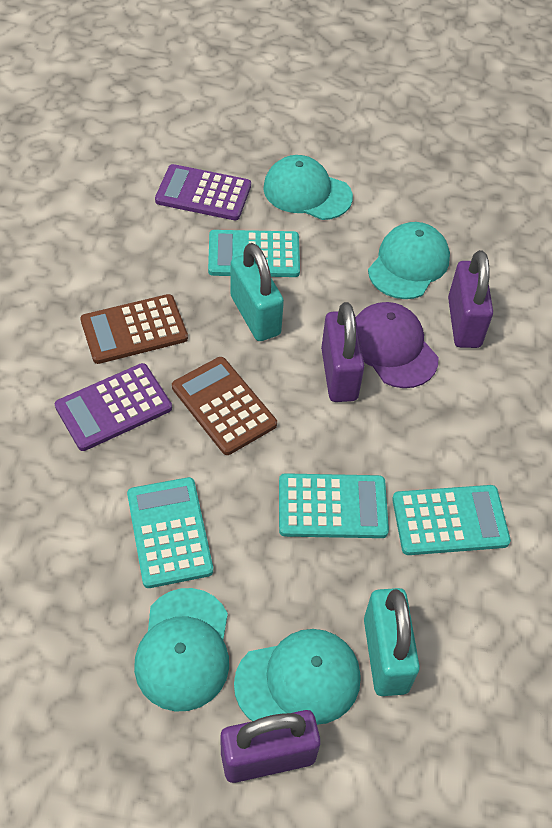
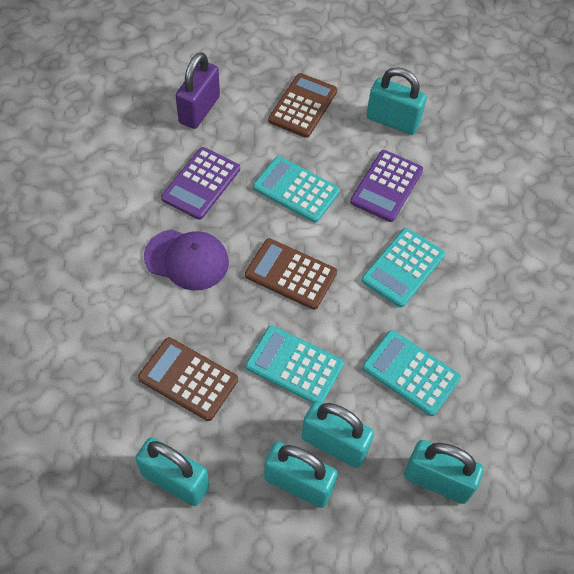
brown calculator: [80,294,188,364] [172,357,277,455] = 2 -> [138,337,238,421] [245,238,337,310] [268,73,337,138] = 3
purple padlock: [220,710,321,783] [321,302,364,402] [448,250,493,348] = 3 -> [176,52,220,129] = 1
turquoise cap: [134,588,229,712] [234,629,361,725] [263,155,353,220] [368,222,450,299] = 4 -> none = 0
turquoise padlock: [230,243,284,341] [364,588,420,696] = 2 -> [135,437,209,506] [264,442,337,508] [301,401,374,468] [366,67,427,135] [404,440,484,504] = 5

